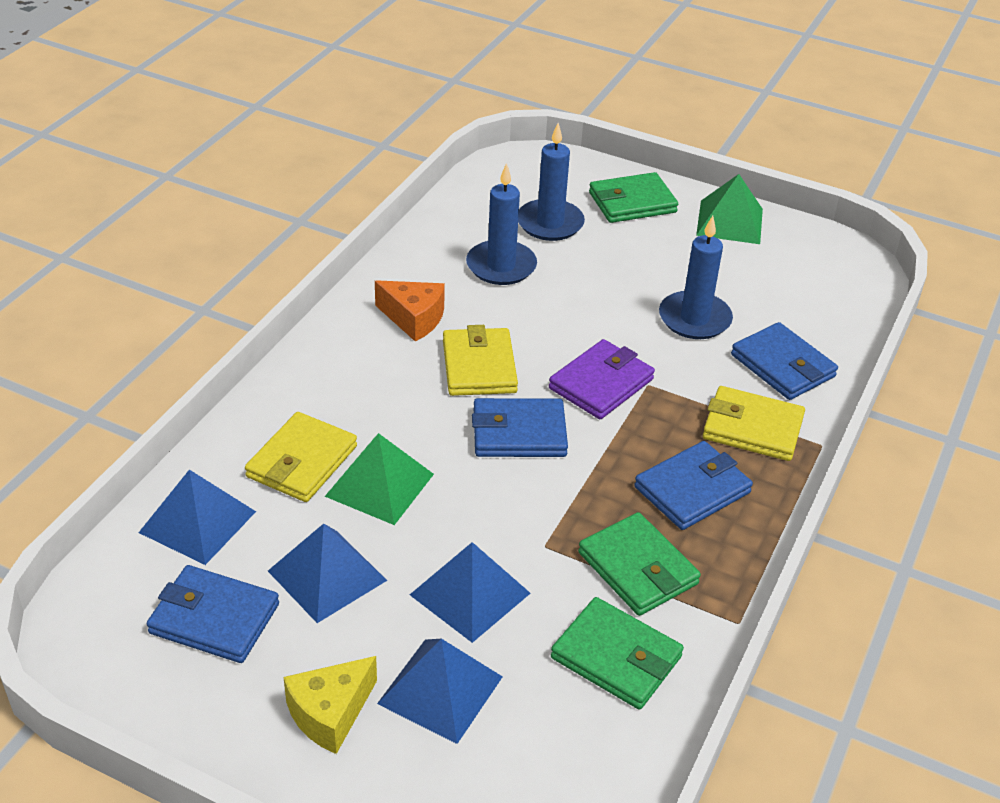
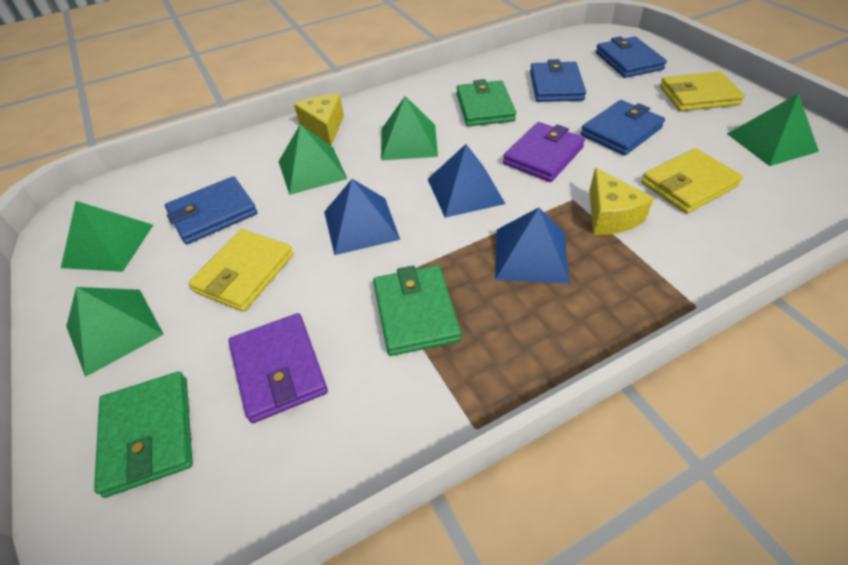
blue candle: [466,163,537,285] [518,123,585,241] [659,216,733,339] = 3 -> none = 0
blue pyramid: [139,470,256,565] [268,523,387,623] [377,639,503,744] [410,542,531,643] = 4 -> [324,179,400,255] [428,144,505,218] [495,207,569,284] = 3
green pyramid: [325,433,434,525] [696,174,763,244] = 2 -> [61,201,153,272] [66,287,164,377] [278,124,347,195] [381,96,438,160] [727,94,819,166] = 5
orange cheese: [375,280,445,342] = 1 -> none = 0
purple wallet: [549,339,655,419] = 1 -> [228,313,328,423] [503,122,585,182] = 2
yellow cheese: [283,656,377,754] = 1 -> [294,94,344,146] [589,168,654,235] = 2

